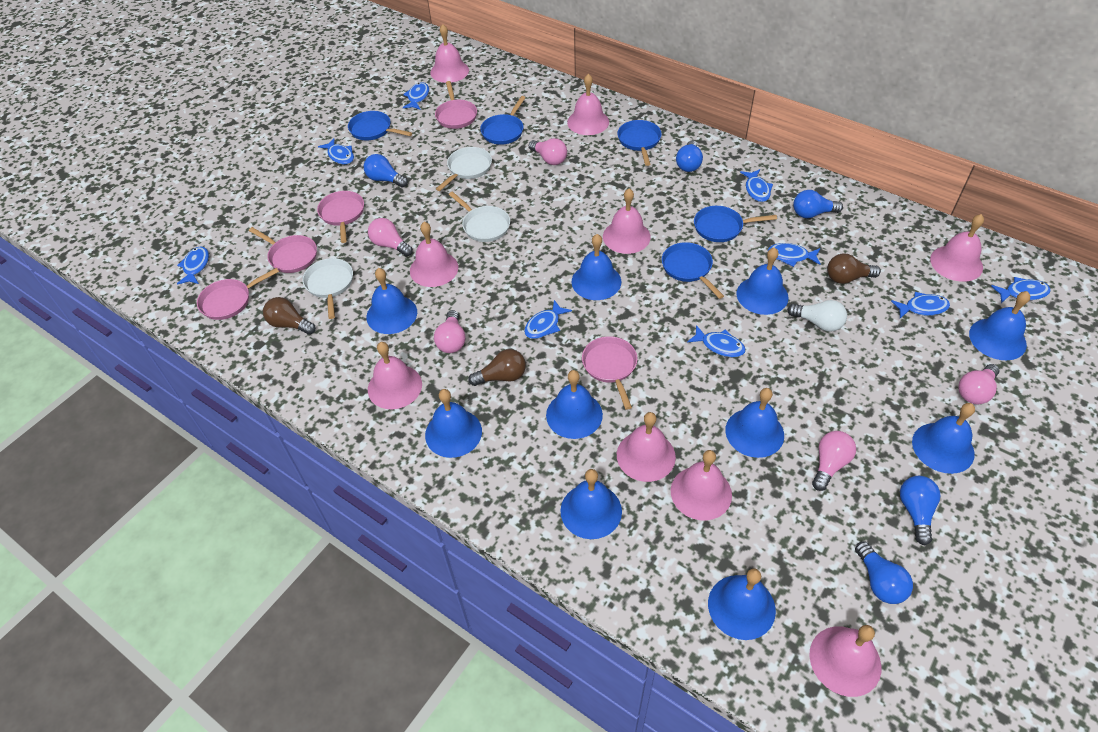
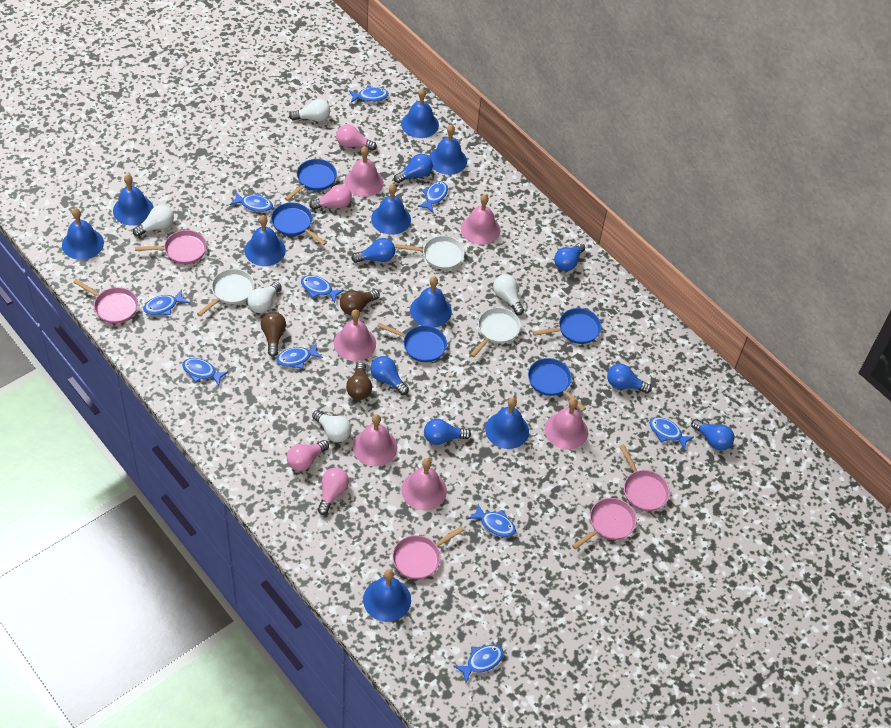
blue bell: [366,268,417,334] [425,389,482,458] [546,370,603,439] [560,469,622,539] [572,234,621,300] [708,569,776,640] [725,388,784,458] [737,247,789,315] [912,403,975,474] [969,291,1030,360] = 10 -> [62,208,104,260] [113,174,154,226] [244,215,286,266] [363,569,411,622] [371,184,411,235] [401,88,439,138] [410,276,452,327] [429,125,467,175] [485,397,529,449] = 9
blue fish: [177,246,209,285] [318,138,354,165] [403,82,429,110] [524,300,572,339] [687,325,746,357] [740,169,773,202] [768,243,821,267] [891,292,950,318] [991,277,1051,303] = 9 -> [143,289,189,315] [182,358,228,386] [230,192,273,212] [276,343,323,369] [301,275,344,303] [349,85,389,103] [417,181,448,213] [454,645,504,682] [468,504,516,537] [649,417,694,451] = 10
blue light bulb: [364,154,408,188] [676,140,703,172] [793,190,843,218] [855,541,913,604] [900,476,941,546] = 5 -> [352,238,395,263] [370,356,409,395] [394,154,433,183] [424,419,471,445] [554,243,585,271] [607,364,652,393] [691,419,734,451] = 7
pink bell: [368,342,422,409] [410,222,458,287] [430,24,469,83] [567,74,609,135] [603,188,651,254] [617,412,676,482] [671,450,732,520] [809,625,881,697] [930,214,984,282] = 9 -> [334,309,376,361] [344,146,384,197] [353,414,397,466] [401,458,447,510] [461,194,500,245] [544,398,588,450] = 6
pink light bulb: [368,218,413,257] [434,310,466,353] [529,138,567,165] [812,431,856,491] [958,364,1000,404] = 5 -> [287,440,329,471] [309,184,352,210] [318,468,349,515] [336,124,377,151] = 4
white light bulb: [787,300,847,332] = 1 -> [133,205,174,237] [248,282,281,313] [289,99,330,122] [312,410,352,442] [493,274,524,315] = 5

